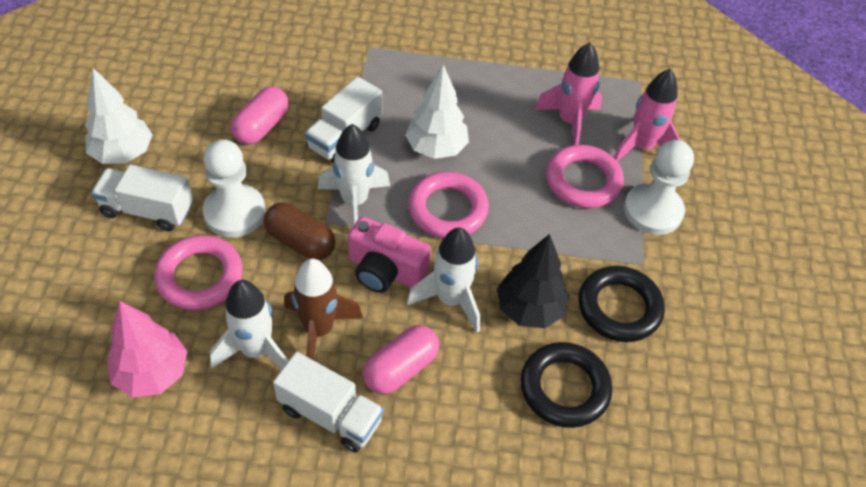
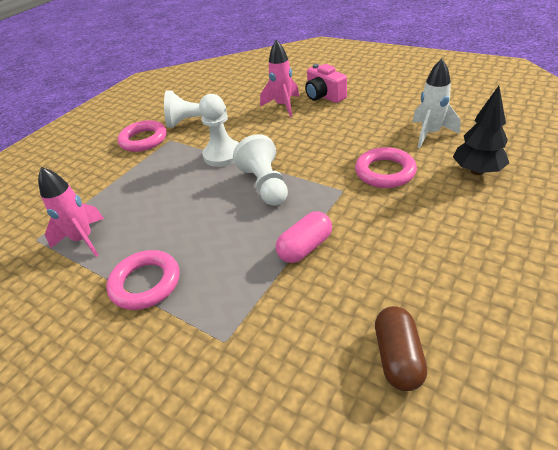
black ring: [521,342,612,428] [578,266,665,342] = 2 -> none = 0
brown rocket: [284,258,363,360] = 1 -> none = 0
pink capsule: [231,86,289,145] [363,325,439,394] = 2 -> [276,211,332,263] = 1
pink tree: [107,301,187,397] = 1 -> none = 0
white pawn: [203,139,266,237] [624,140,694,235] = 2 -> [164,90,227,128] [199,94,239,167] [233,134,288,206] = 3
white rocket: [210,280,288,369] [318,124,390,225] [407,227,480,333] = 3 -> [412,59,461,148] = 1
white tree: [85,68,153,164] [405,65,469,159] = 2 -> none = 0
white truck: [91,164,193,231] [273,352,384,453] [305,77,382,163] = 3 -> none = 0

